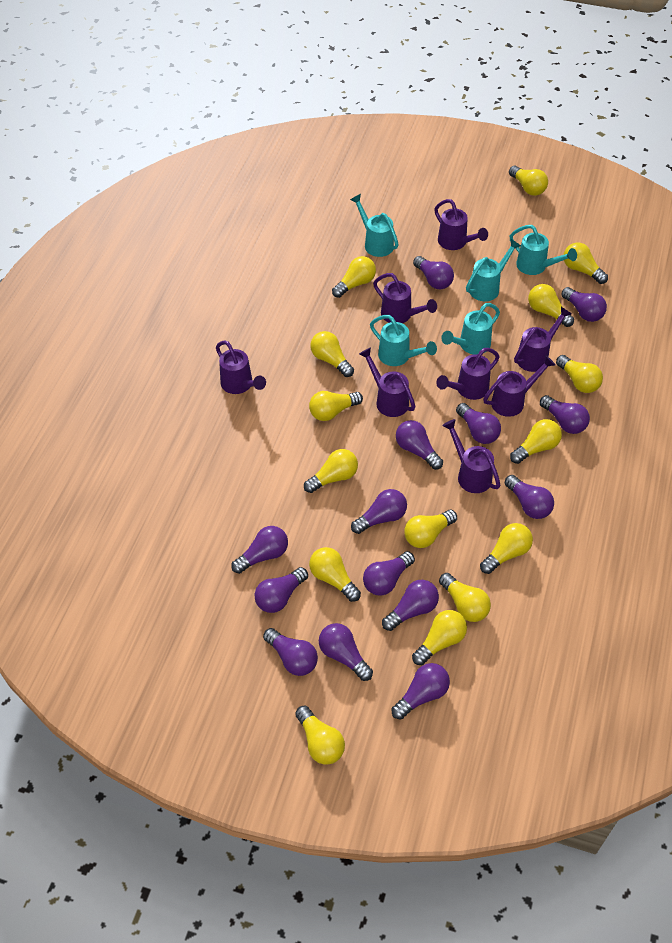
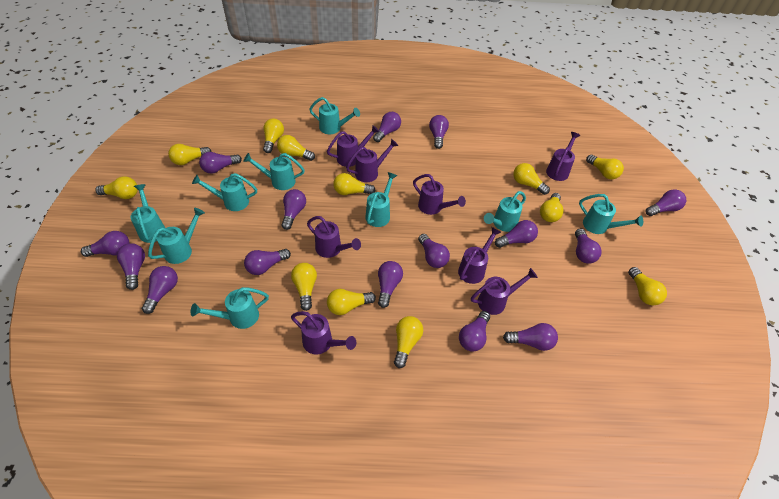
purple light bulb: [231,526,288,574] [255,567,308,613] [263,628,318,676] [319,623,373,681] [351,489,407,534] [363,551,415,596] [382,580,439,631] [392,663,450,720] [396,420,443,470] [413,256,454,290] [456,403,501,444] [505,475,554,519] [540,395,590,434] [561,287,607,322] = 14 -> [81,231,130,257] [117,243,145,290] [142,266,178,314] [199,152,242,174] [244,249,291,275] [282,189,306,230] [373,112,401,142] [378,261,403,308] [418,234,450,268] [429,115,449,149] [459,311,490,352] [495,220,538,248] [503,323,558,351] [575,229,602,264] [646,189,686,216] = 15
turquoise watering can: [350,194,399,257] [370,315,437,366] [441,303,500,355] [466,239,521,301] [509,225,577,275] = 5 -> [131,184,165,243] [148,208,205,264] [191,287,269,329] [192,173,257,211] [243,153,305,190] [309,97,360,134] [365,172,397,227] [484,191,526,232] [579,194,643,234] = 9
yellow light bulb: [295,706,345,765] [304,449,358,493] [309,391,363,421] [309,547,361,602] [310,331,354,377] [332,256,376,298] [404,510,457,548] [412,610,467,665] [439,573,491,622] [480,523,533,574] [509,166,548,196] [510,419,562,464] [528,284,574,327] [556,355,603,393] [564,242,608,284] = 15 -> [95,176,138,199] [168,144,212,165] [263,119,284,153] [277,135,315,161] [291,263,317,311] [327,289,376,315] [333,173,376,195] [394,316,423,368] [513,163,550,195] [540,193,563,222] [586,155,624,179] [628,267,667,305] = 12

